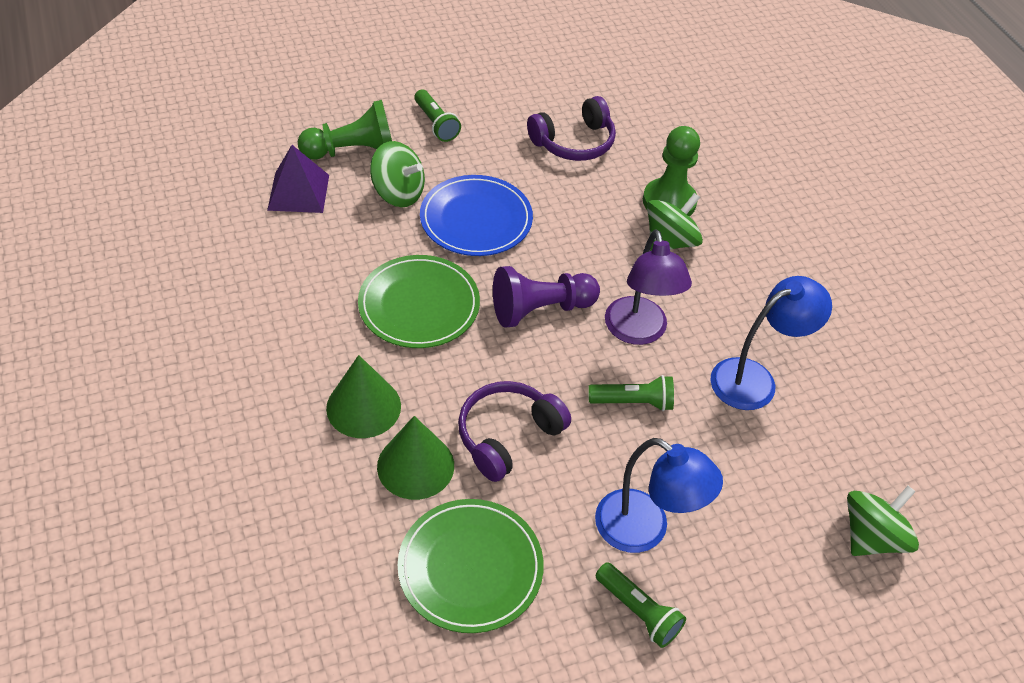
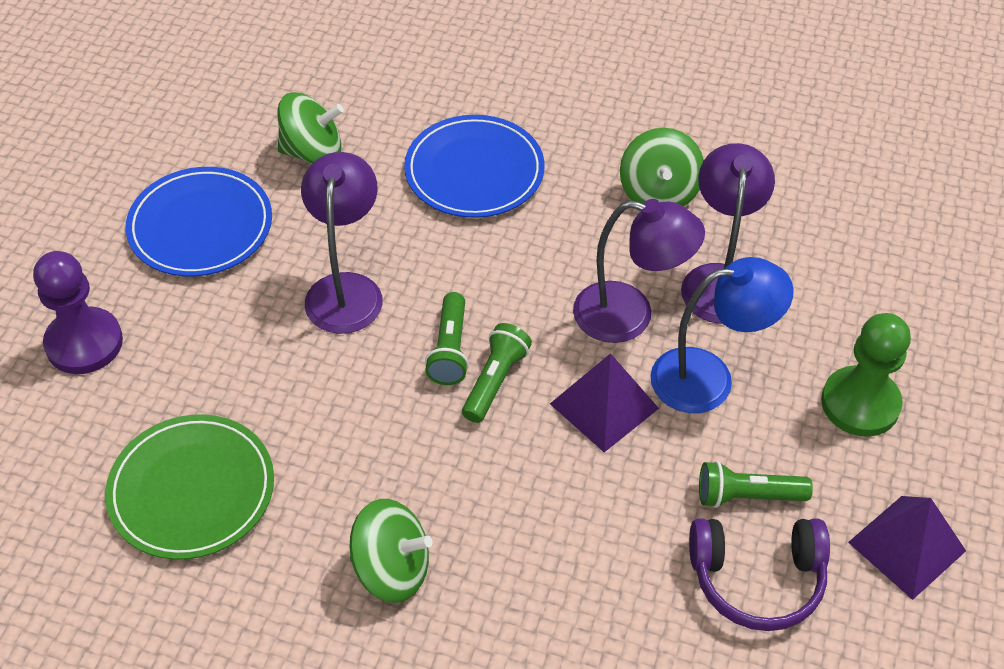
blue lamp: [595,438,723,553] [710,276,832,410] = 2 -> [650,257,794,413] = 1
blue plate: [420,175,533,256] = 1 -> [126,167,272,277] [404,115,545,218] = 2
green cone: [326,355,401,438] [377,416,454,500] = 2 -> none = 0
green pawn: [298,100,392,160] [643,126,700,217] = 2 -> [821,313,911,437] = 1
green plate: [358,255,480,348] [398,499,544,633] = 2 -> [105,414,274,560] = 1
purple headphones: [458,381,571,482] [527,96,616,161] = 2 -> [689,518,830,631] = 1
purple lamp: [605,229,692,345] = 1 -> [301,152,383,334] [573,199,705,343] [681,143,775,324] = 3
purple pyramid: [267,145,329,213] = 1 -> [550,353,659,452] [848,496,966,600] = 2

